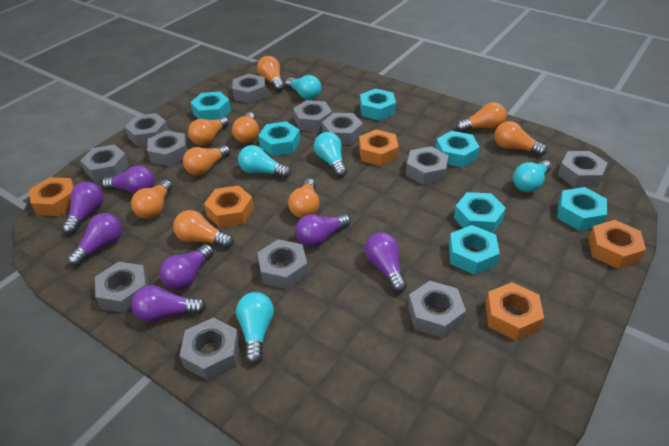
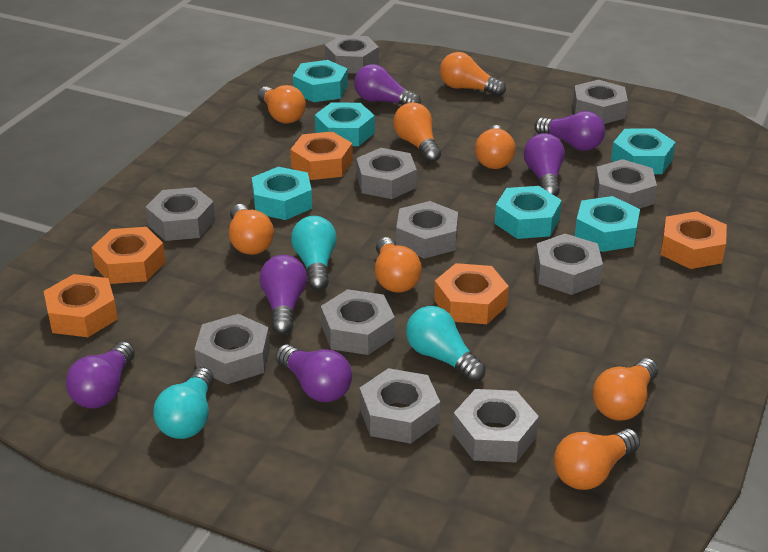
grey nut: [80,145,129,182] [95,262,149,313] [125,113,169,147] [147,130,188,166] [180,318,240,380] [232,74,266,103] [257,239,308,289] [293,100,332,132] [322,113,363,145] [406,146,449,185] [408,281,466,338] [558,151,608,188] = 12 -> [146,187,215,241] [194,314,270,384] [321,289,395,355] [325,35,379,74] [356,148,417,199] [360,368,440,444] [396,201,458,259] [453,389,539,463] [535,234,603,295] [573,80,628,124] [594,159,657,209] = 11
orange light bulb: [131,180,173,219] [173,210,233,249] [183,145,230,176] [188,117,229,146] [232,112,259,143] [257,56,285,91] [288,178,320,218] [456,102,506,132] [494,121,547,156] = 9 -> [229,204,274,255] [258,85,306,124] [375,237,422,293] [393,102,441,163] [440,52,506,96] [475,125,516,169] [554,429,640,490] [592,358,658,421] = 8
purple light bulb: [62,182,104,235] [67,213,122,266] [102,165,155,194] [131,285,206,323] [160,244,214,290] [295,214,351,247] [365,232,407,293] = 7 -> [66,341,135,409] [259,255,307,335] [275,344,352,402] [354,64,421,105] [524,133,565,196] [534,111,605,151] = 6
turquoise light bulb: [236,292,274,364] [238,145,291,179] [285,75,321,100] [314,132,347,177] [513,160,551,192] = 5 -> [153,367,214,439] [291,216,337,291] [406,306,486,382] = 3
turquoise nut: [190,92,231,120] [258,121,300,156] [360,89,396,121] [436,131,480,168] [449,225,500,275] [454,192,506,233] [557,187,607,231] = 7 -> [252,167,312,220] [293,60,348,102] [315,102,375,146] [495,186,562,239] [575,196,640,252] [611,129,676,174] = 6

